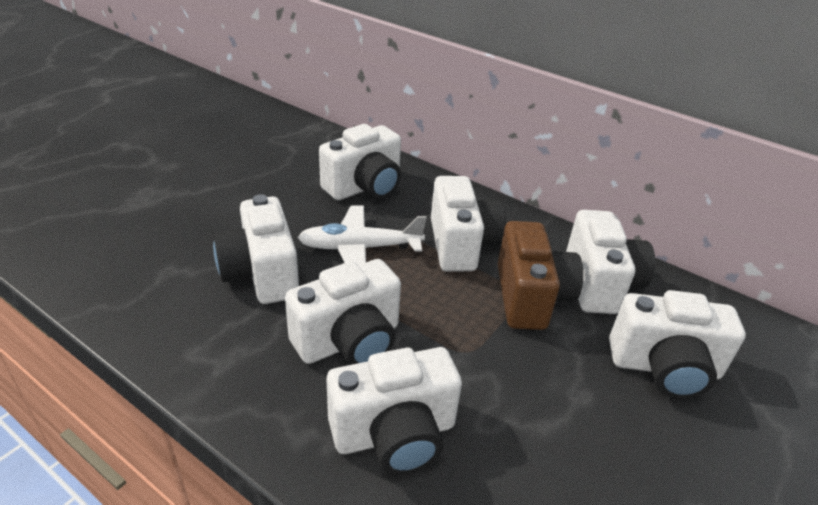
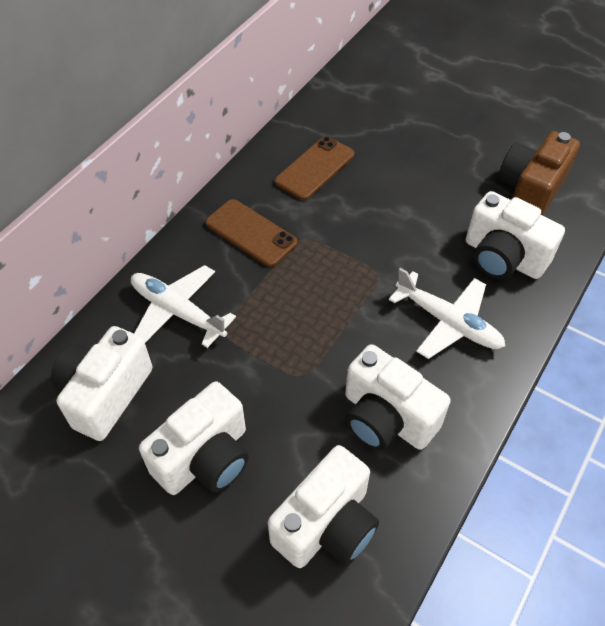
brown phone: none = 0 -> [206,199,297,267] [275,136,354,200] = 2
white camera: [213,194,299,304] [285,259,401,365] [319,124,401,200] [327,347,462,475] [431,176,506,272] [566,210,655,314] [609,290,746,399] = 7 -> [51,326,153,441] [139,382,249,495] [268,445,379,568] [345,344,451,451] [466,191,565,279] = 5
white plane: [297,206,427,265] = 1 -> [131,265,236,348] [389,268,505,359] = 2

